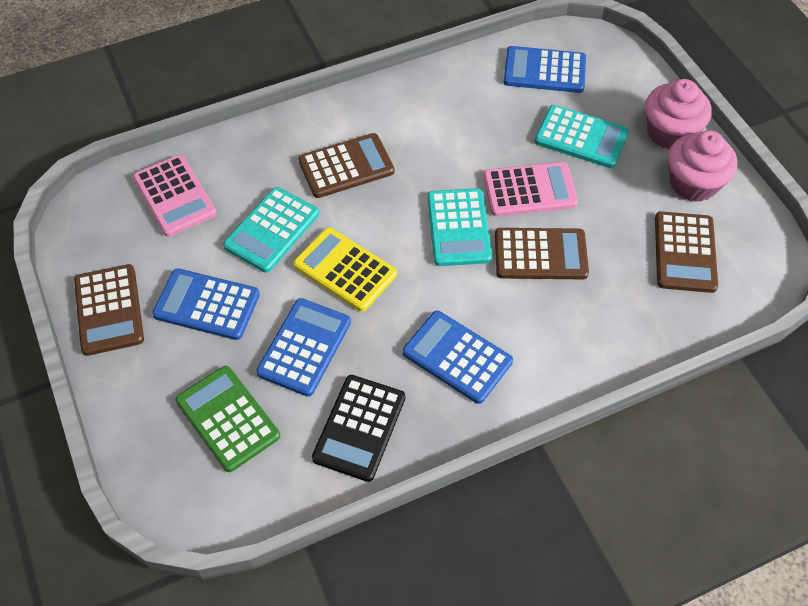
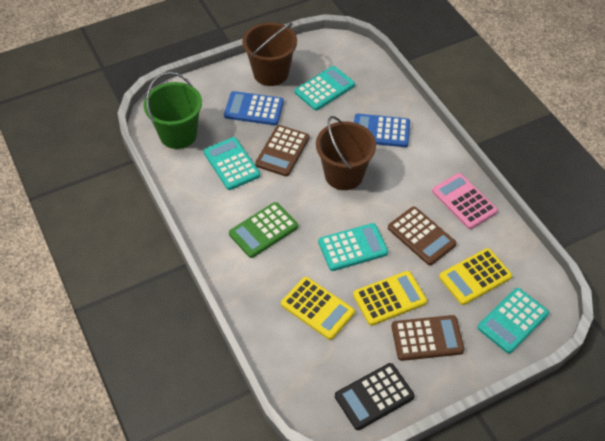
blue calculator: [152,268,260,340] [256,298,351,397] [403,311,513,404] [504,46,586,93] = 4 -> [224,91,284,125] [354,114,410,147] = 2
brown bucket: none = 0 -> [242,22,297,86] [316,116,376,190] = 2
brown calculator: [74,264,144,356] [298,133,395,198] [495,228,589,279] [655,211,718,293] = 4 -> [255,125,309,177] [388,207,457,265] [392,315,465,361] = 3
green bucket: none = 0 -> [144,72,202,149] = 1
pink calculator: [133,155,217,237] [483,162,578,216] = 2 -> [432,173,498,229] = 1
pink cupcake: [645,79,712,149] [668,130,737,202] = 2 -> none = 0
turquoise calculator: [223,187,319,273] [427,188,492,266] [535,105,629,168] = 3 -> [204,137,260,190] [295,66,355,110] [318,223,388,271] [477,288,549,354] = 4
yellow calculator: [293,227,397,312] = 1 -> [281,277,355,340] [353,271,427,326] [439,248,512,305] = 3

